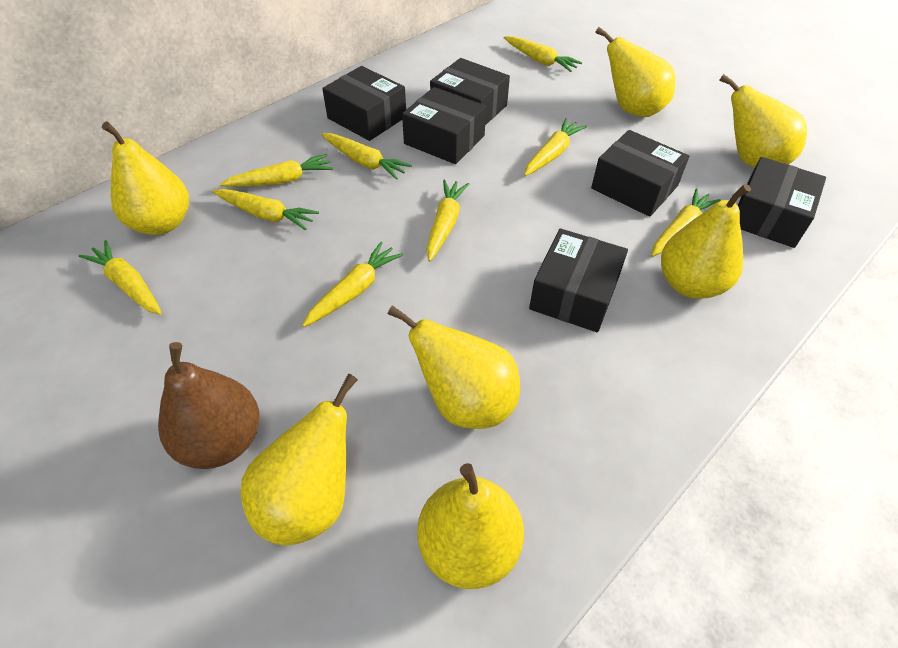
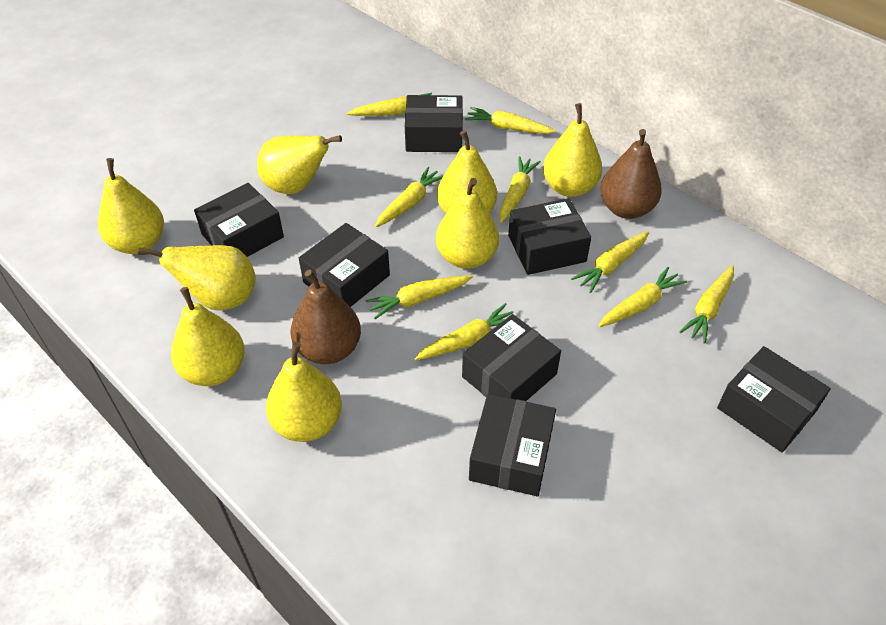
black box: [322,66,406,141] [402,87,486,164] [430,58,510,125] [529,228,628,332] [591,130,689,217] [738,157,826,248] = 6 -> [194,183,284,257] [299,223,390,307] [405,95,463,152] [462,314,561,401] [469,394,556,496] [508,198,591,275] [717,346,831,452] = 7
brown pear: [158,342,260,469] = 1 -> [291,270,361,364] [600,129,662,219] = 2
yellow pear: [102,122,189,235] [241,374,358,545] [387,305,520,429] [417,463,524,589] [595,27,676,117] [661,184,751,299] [719,74,807,168] = 7 -> [98,158,164,254] [138,245,256,310] [171,287,245,386] [257,135,342,194] [266,342,342,442] [436,178,499,269] [437,130,497,214] [543,103,602,197] = 8

